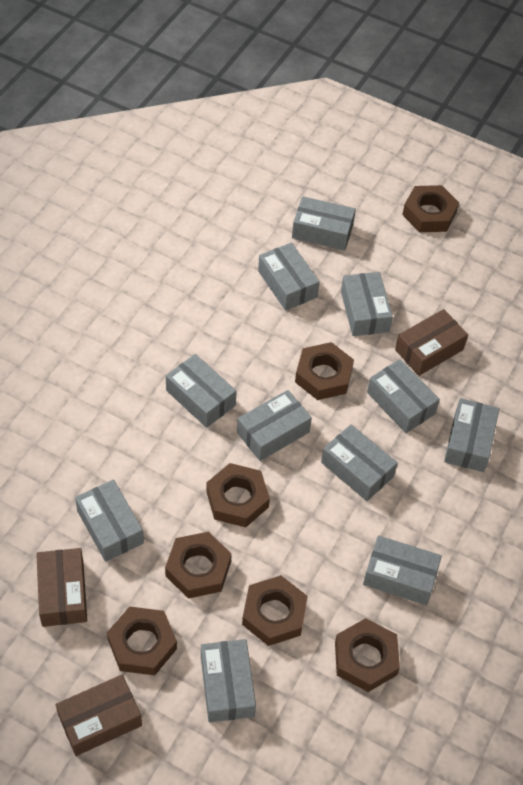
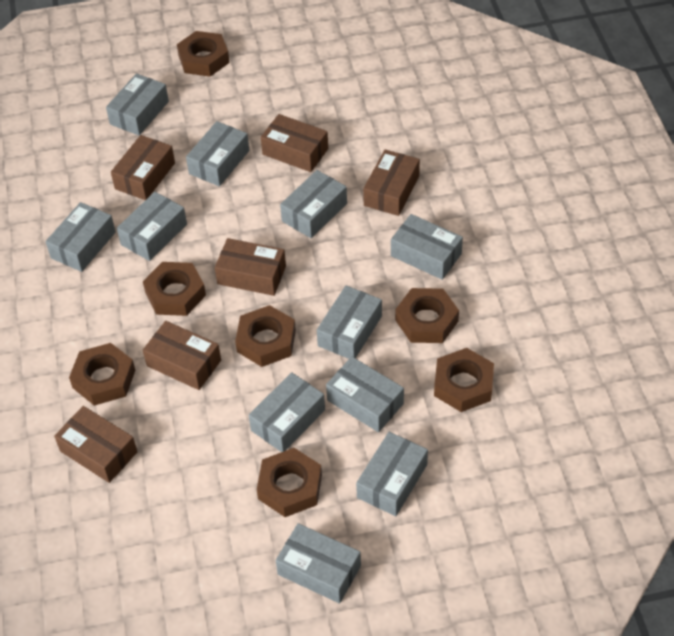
brown box: [36,548,87,627] [56,675,142,756] [395,309,468,376] = 3 -> [54,406,137,483] [111,135,175,200] [143,321,221,390] [215,238,286,296] [261,114,328,172] [363,150,420,216] = 6

